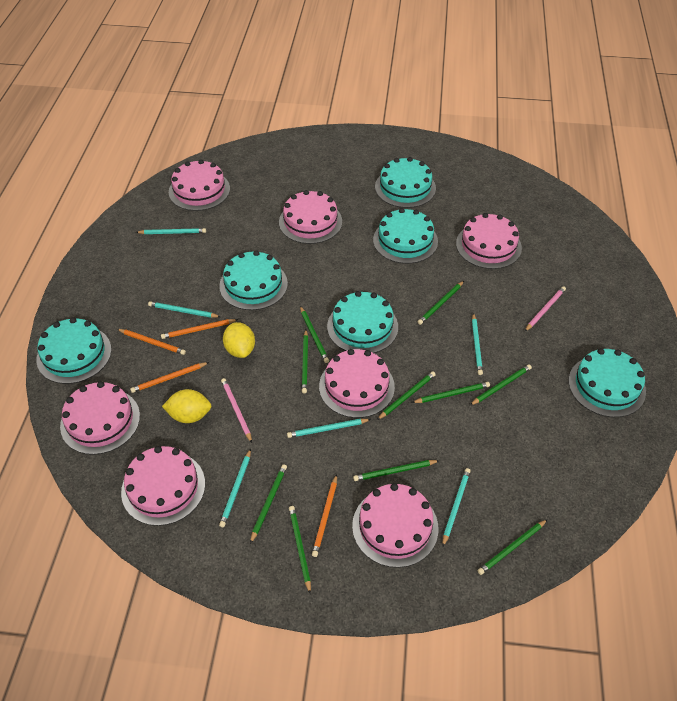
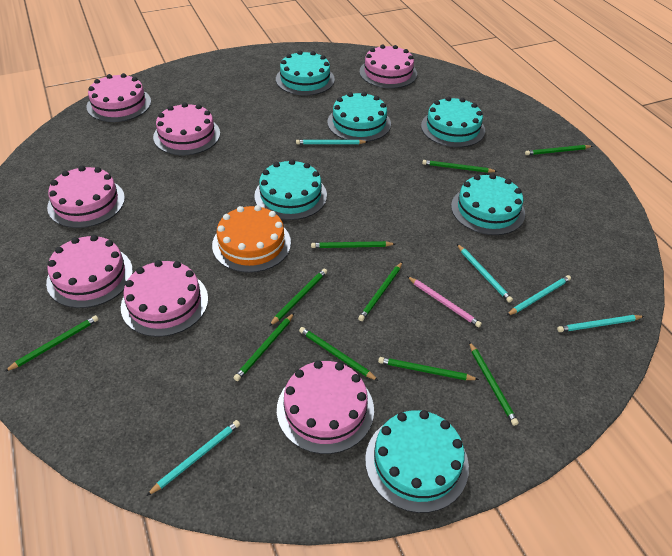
orange cake: none = 0 -> [212,205,291,273] = 1
orange pencil: [117,329,186,355] [130,362,209,393] [161,319,238,339] [312,474,337,557] = 4 -> none = 0
pink pencil: [221,378,252,443] [525,286,566,331] = 2 -> [407,276,482,327] = 1
turquoise pencil: [136,228,206,234] [148,301,220,318] [219,449,251,527] [287,419,371,438] [442,468,471,546] [472,313,483,375] = 6 -> [146,420,240,496] [296,140,367,145] [457,244,513,303] [506,275,571,316] [557,315,644,332] = 5
yellow lemon: [162,389,211,423] [223,322,255,358] = 2 -> none = 0

